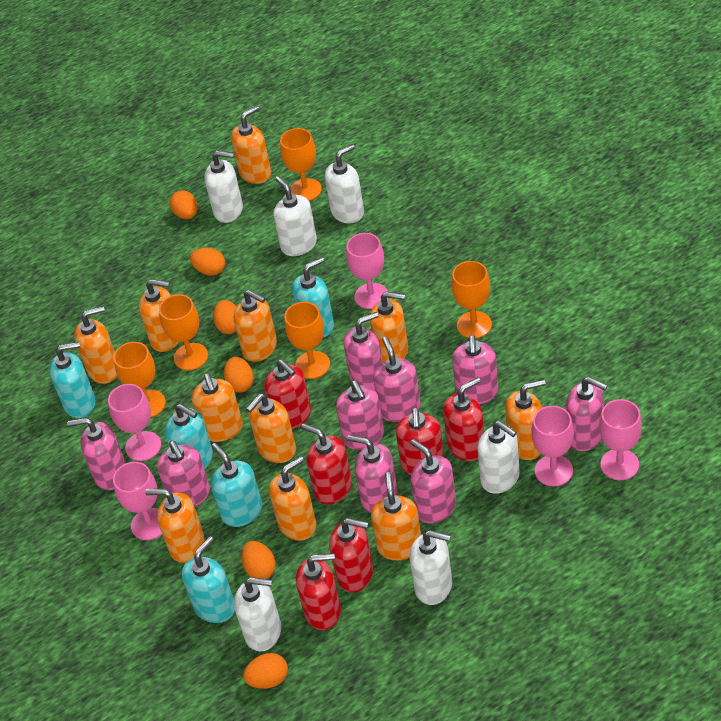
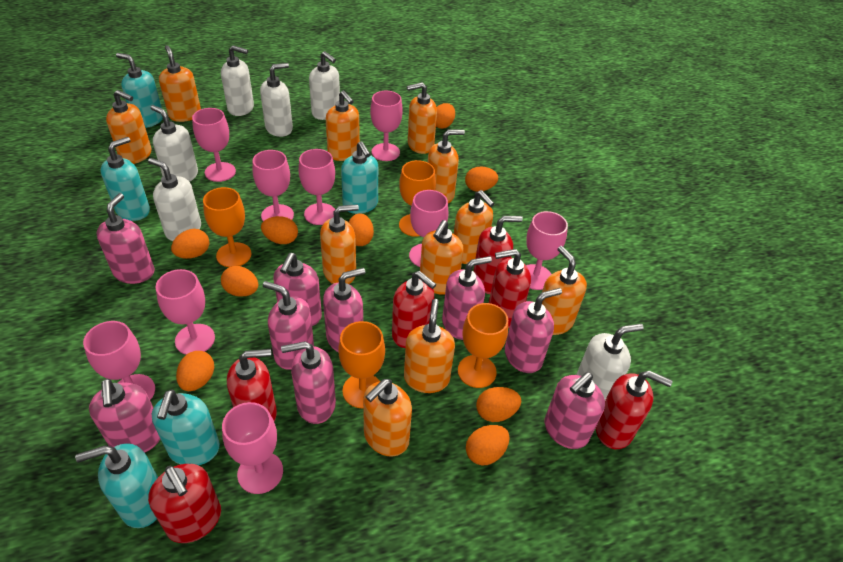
orange egg: [170,190,198,219] [190,247,225,276] [213,300,237,334] [224,357,254,392] [241,541,276,579] [243,653,288,689] = 6 -> [171,229,209,259] [176,351,214,391] [221,266,258,297] [261,216,298,244] [348,213,374,246] [436,103,455,129] [465,167,498,192] [466,425,510,466] [476,387,521,422] = 9
orange goblet: [114,342,166,417] [159,294,208,370] [280,128,322,201] [285,302,330,379] [451,261,492,338] = 5 -> [203,187,251,267] [338,321,385,408] [399,160,436,237] [458,303,508,388] = 4
pink goblet: [108,384,161,461] [113,462,162,540] [346,233,388,309] [531,406,574,487] [599,399,642,480] = 5 -> [83,321,155,400] [155,269,215,355] [192,108,236,182] [222,402,283,494] [252,150,294,221] [299,149,335,225] [370,91,403,161] [409,190,448,267] [526,211,568,290] = 9

